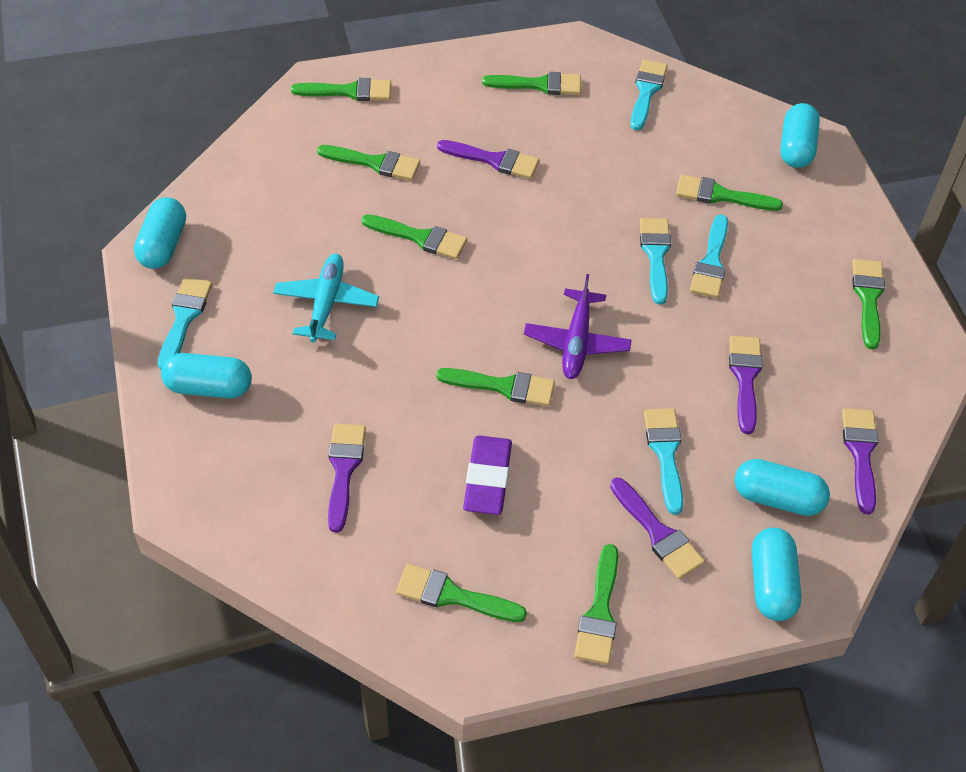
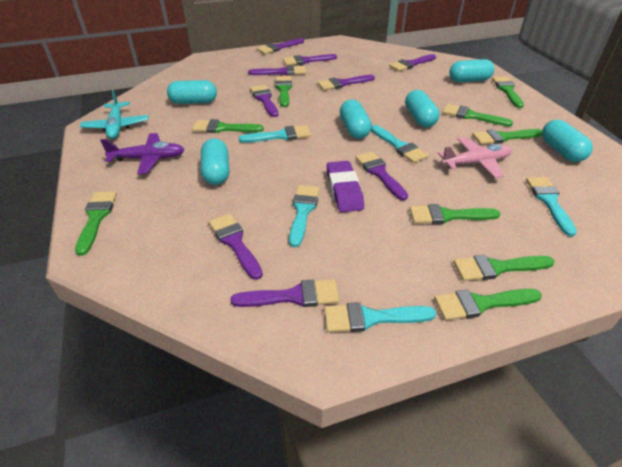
pink plane: none = 0 -> [438,137,512,179] = 1
purple brush: [328,424,366,533] [437,140,539,179] [610,478,705,579] [729,336,762,434] [842,408,879,514] = 5 -> [209,213,263,280] [231,279,339,307] [248,65,306,76] [250,85,278,117] [257,38,304,54] [283,54,337,66] [317,75,375,90] [355,151,408,201] [389,54,436,71] = 9
turquoise capsule: [134,198,186,269] [161,353,252,398] [735,459,830,516] [752,528,801,621] [780,103,820,168] = 5 -> [167,80,217,104] [201,138,230,185] [340,100,372,139] [405,90,440,127] [449,59,494,82] [542,120,593,162] = 6

